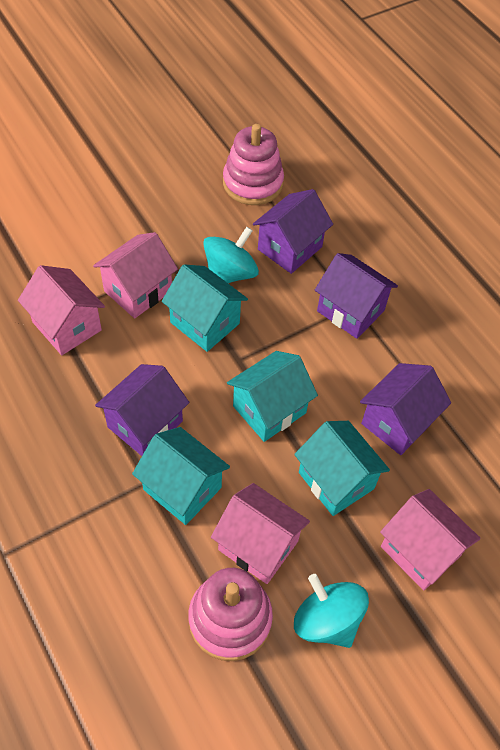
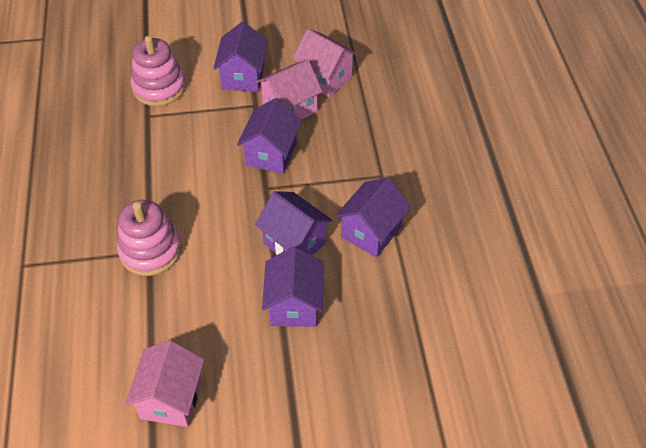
pink house: [18,265,105,355] [93,232,178,319] [211,483,310,584] [380,489,481,591] = 4 -> [125,340,204,427] [256,60,322,120] [292,29,358,97] = 3
purple house: [95,364,189,456] [253,189,333,274] [315,253,398,339] [360,363,451,455] = 4 -> [213,22,268,92] [237,98,302,174] [255,191,333,256] [262,246,324,327] [335,178,411,257] = 5
turquoise house: [132,427,230,525] [162,264,248,352] [227,351,318,442] [294,421,390,516] = 4 -> none = 0
turquoise spinning top: [203,227,259,283] [294,574,369,648] = 2 -> none = 0

